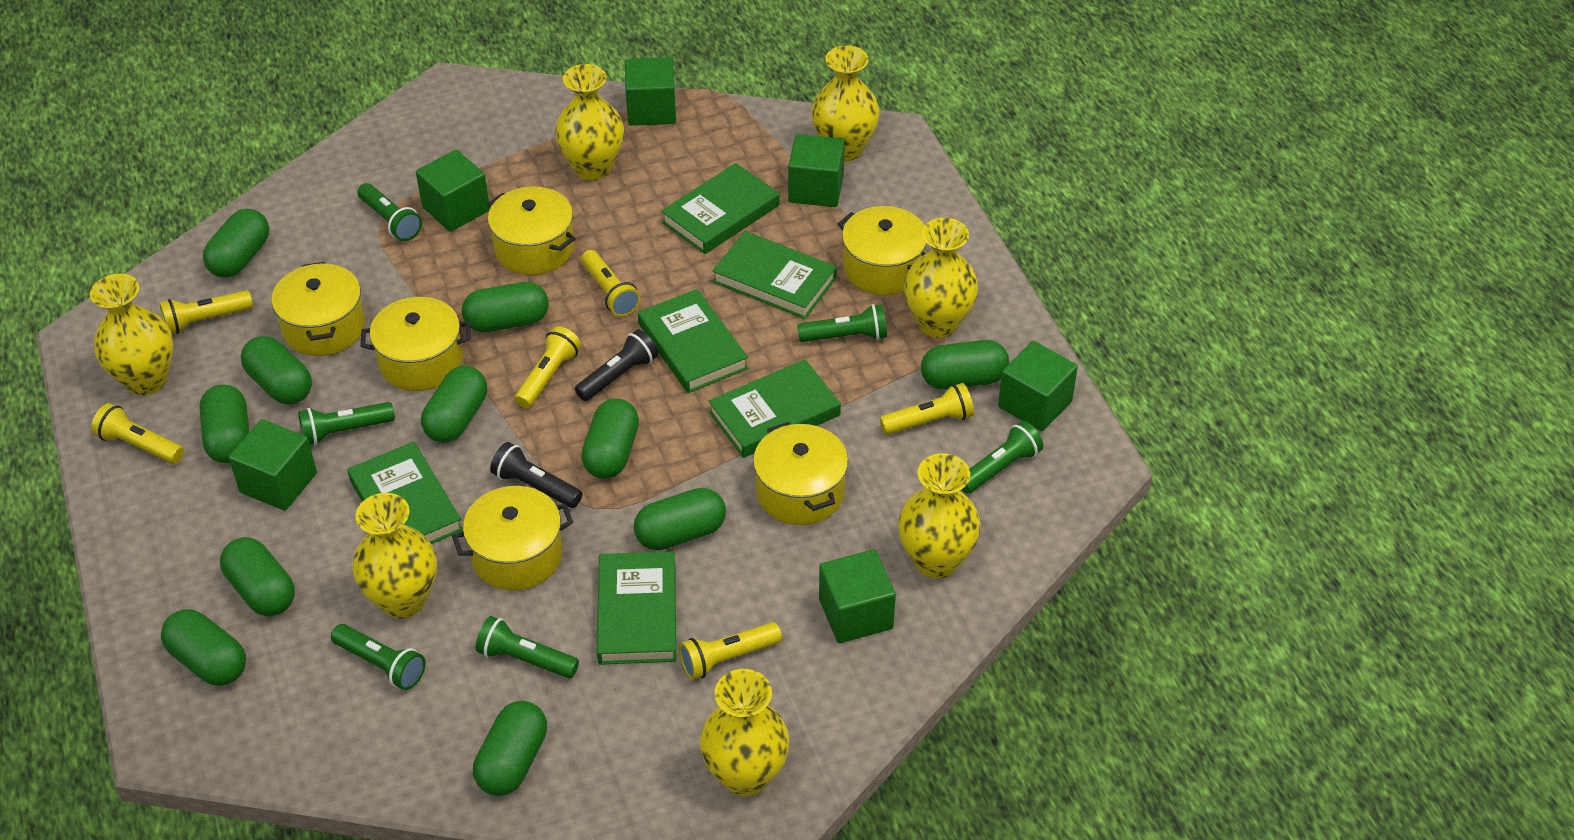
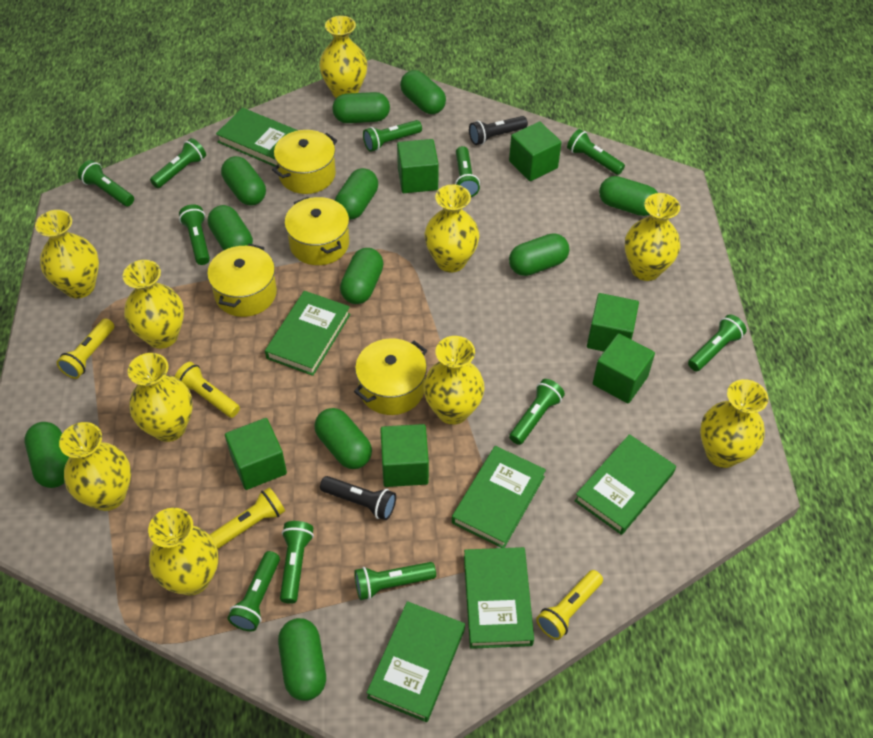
green flashlight: [298,402,395,445] [331,624,426,690] [357,183,422,241] [475,616,579,678] [797,304,887,342] [962,421,1043,494] = 6 -> [78,160,134,206] [150,138,206,188] [179,204,210,265] [228,551,280,631] [280,521,314,604] [354,562,436,600] [363,120,422,152] [455,146,480,197] [509,379,565,445] [567,129,625,175] [688,314,747,371] = 11
yellow flashlight: [91,403,184,464] [159,290,253,334] [515,326,581,408] [581,250,641,317] [679,622,782,680] [880,383,974,435] = 6 -> [57,318,114,379] [175,362,240,418] [209,487,285,549] [536,570,603,640] = 4
yellow pot: [271,262,365,356] [360,297,471,391] [452,486,573,590] [487,187,576,275] [753,422,848,525] [838,206,927,295] = 6 -> [207,244,277,317] [272,130,337,194] [284,197,349,265] [354,338,427,415] = 4
yellow vase: [90,274,173,395] [352,493,437,618] [555,64,624,180] [700,669,790,797] [812,45,880,161] [898,453,981,579] [904,218,978,338] = 7 -> [35,210,99,298] [59,422,131,511] [123,260,184,349] [128,353,193,442] [148,508,218,596] [319,16,367,98] [423,336,485,425] [425,184,479,272] [625,193,681,281] [700,379,768,468] = 10

